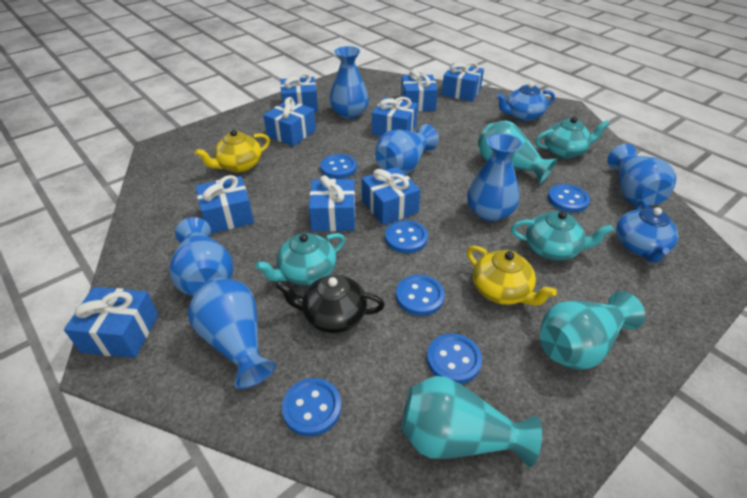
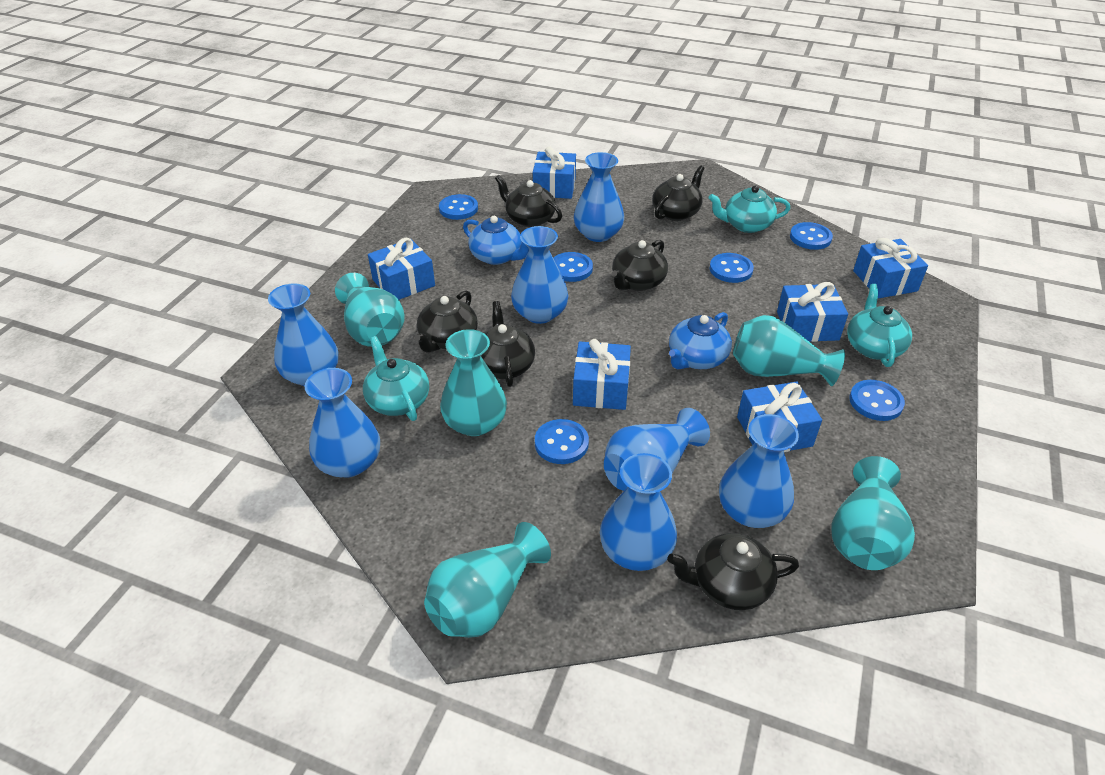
black teapot: [276,275,385,333] = 1 -> [414,290,478,353] [481,301,535,387] [495,175,562,227] [612,240,668,291] [652,166,705,221] [667,533,799,610] = 6
blue gift: [64,287,158,358] [196,175,254,233] [263,97,316,146] [280,73,318,112] [309,175,355,231] [362,167,420,225] [372,97,418,136] [401,70,438,111] [442,62,484,102] = 9 -> [368,238,435,300] [533,146,576,199] [573,339,631,410] [737,381,822,452] [777,282,848,342] [853,238,928,298] = 6
blue vase: [169,217,233,297] [188,278,276,389] [330,46,369,119] [375,124,439,174] [467,133,522,222] [607,144,676,207] = 6 -> [268,283,339,386] [304,368,380,478] [511,226,568,324] [574,152,624,242] [600,453,677,571] [604,408,710,491] [719,414,799,528] = 7
turquoise vase: [402,376,542,467] [478,121,557,184] [540,291,645,370] = 3 -> [335,273,405,347] [424,522,551,638] [440,329,507,436] [733,315,845,386] [831,456,915,570] = 5
yellow teapot: [195,130,270,173] [467,246,557,305] = 2 -> none = 0

